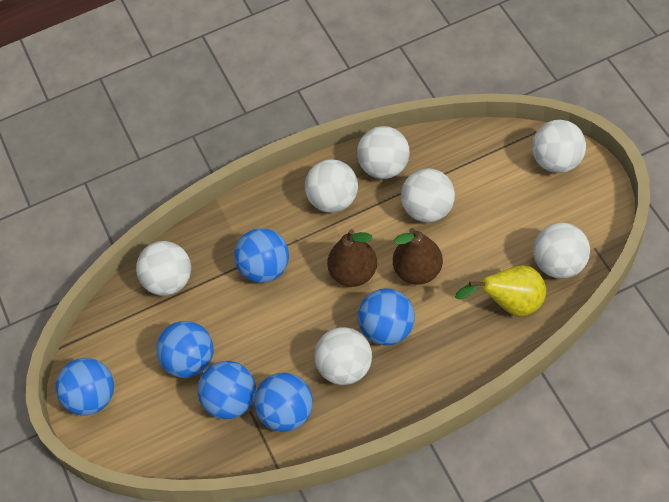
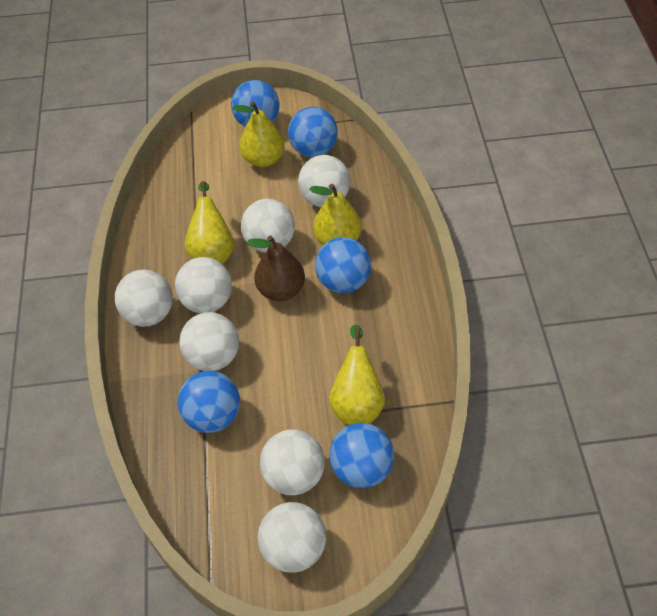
blue ball: [55,358,114,415] [156,321,213,378] [197,361,256,419] [234,228,289,283] [254,373,313,432] [358,288,415,346] = 6 -> [178,371,240,433] [231,80,280,127] [288,107,338,157] [315,237,371,293] [329,423,394,488] = 5
brown pear: [327,229,377,287] [393,228,443,285] = 2 -> [247,236,305,301] = 1
yellow pear: [455,265,546,317] = 1 -> [184,181,234,264] [232,101,285,167] [309,184,362,245] [329,325,385,425] = 4

